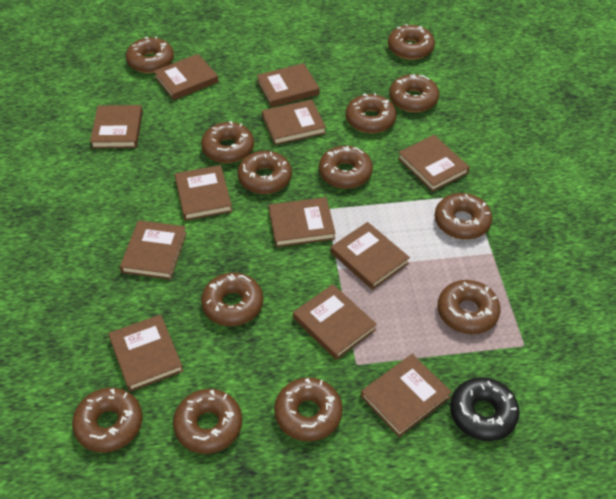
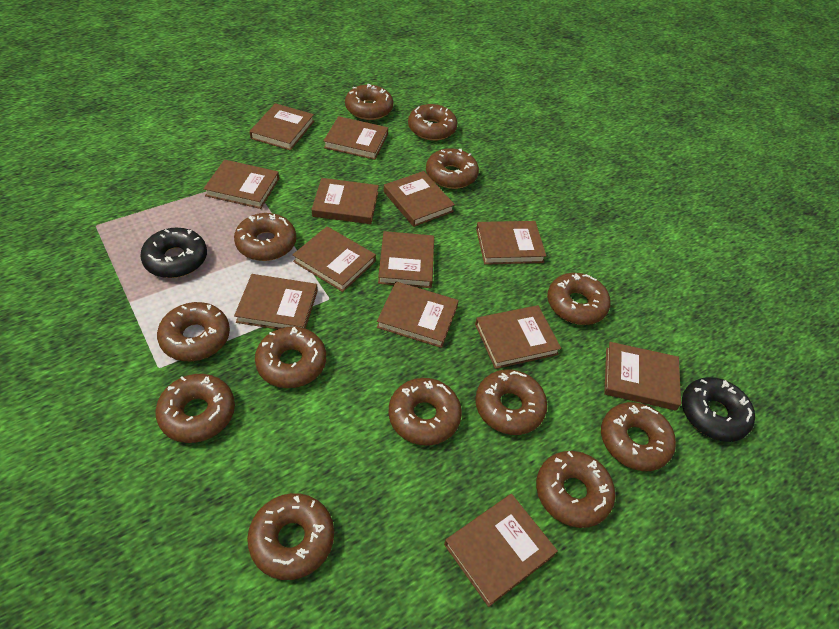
black donut: [450,377,519,441] = 1 -> [140,228,207,278] [682,377,755,442] = 2
brown book: [90,105,143,149] [108,314,183,392] [120,220,187,280] [153,54,219,100] [175,165,232,221] [257,63,319,107] [262,99,326,145] [269,197,336,247] [293,284,377,360] [331,222,410,290] [361,354,452,437] [398,135,470,192] = 12 -> [203,160,279,209] [234,274,318,329] [249,103,314,151] [292,226,376,292] [311,178,379,224] [324,116,388,160] [377,282,459,348] [378,231,434,288] [384,171,455,227] [444,494,558,607] [475,305,561,369] [476,221,546,265] [604,342,681,410] = 13

